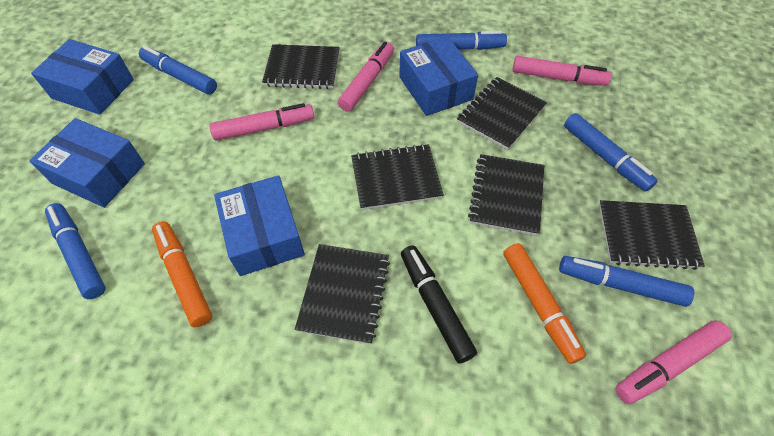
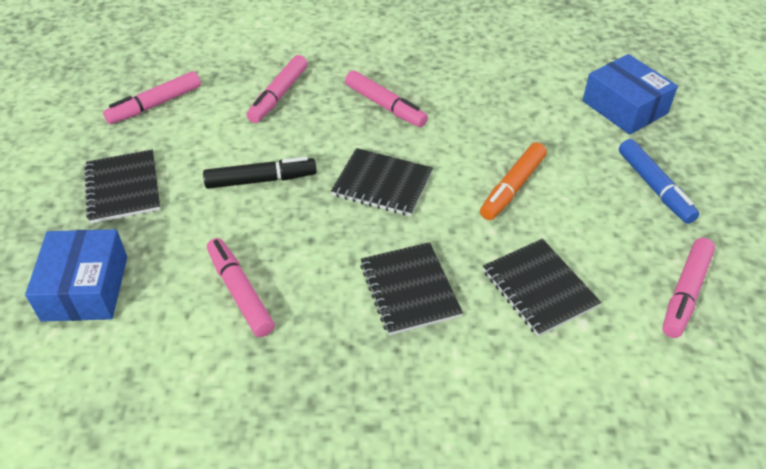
black notebook: [262,44,340,89] [295,244,390,344] [351,144,444,210] [457,77,547,150] [468,154,544,236] [599,200,705,270] = 6 -> [84,150,161,224] [331,148,433,216] [360,242,463,335] [483,239,601,337] = 4
blue box: [29,118,145,208] [31,39,134,115] [214,175,305,276] [399,36,478,116] = 4 -> [25,229,127,322] [583,54,678,135] = 2
blue marker: [45,203,106,299] [139,46,217,95] [416,31,507,50] [559,256,694,307] [564,113,658,192] = 5 -> [619,139,699,224] = 1
orange marker: [152,221,212,327] [503,243,586,364] = 2 -> [480,142,547,220] = 1
pink marker: [210,103,314,141] [338,42,394,112] [512,56,611,86] [615,320,732,404] = 4 -> [103,71,201,124] [207,238,275,337] [247,55,308,123] [345,70,428,127] [662,238,715,338] = 5

